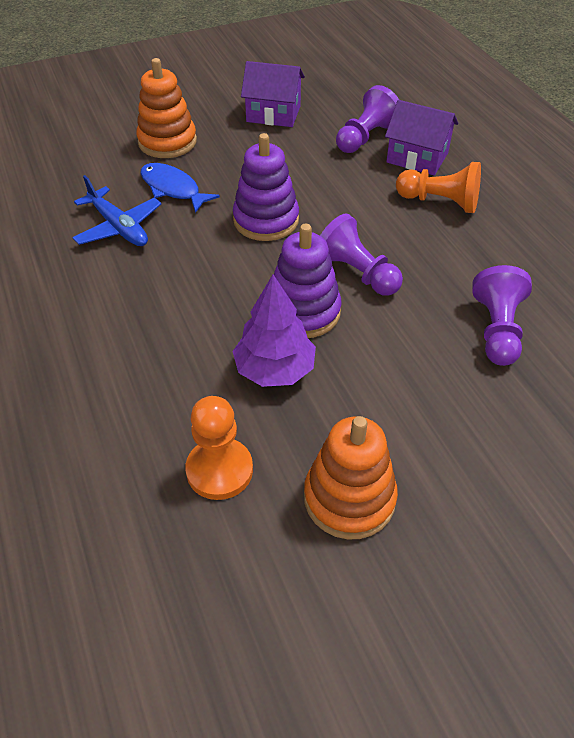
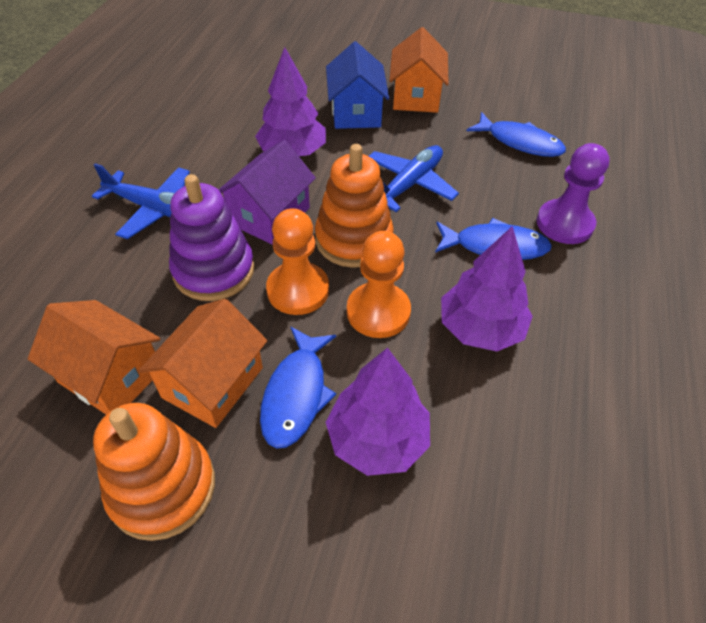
blue fish: [140,163,220,213] = 1 -> [260,327,336,449] [435,218,552,260] [467,112,566,157] = 3
blue house: none = 0 -> [326,41,389,129] = 1
blue plane: [72,175,161,246] = 1 -> [92,163,190,239] [369,145,459,212] = 2
orange house: none = 0 -> [28,300,161,414] [138,299,267,428] [389,27,449,113] = 3
purple house: [241,61,305,127] [385,100,458,175] = 2 -> [218,140,316,245] = 1
purple pawn: [320,213,403,296] [336,85,399,153] [472,265,532,366] = 3 -> [537,143,610,244] = 1
purple stacking toy: [233,133,299,241] [274,224,342,338] = 2 -> [169,174,255,301] = 1
purple tree: [233,274,316,387] = 1 -> [255,47,326,156] [326,347,430,476] [441,226,533,351] = 3

